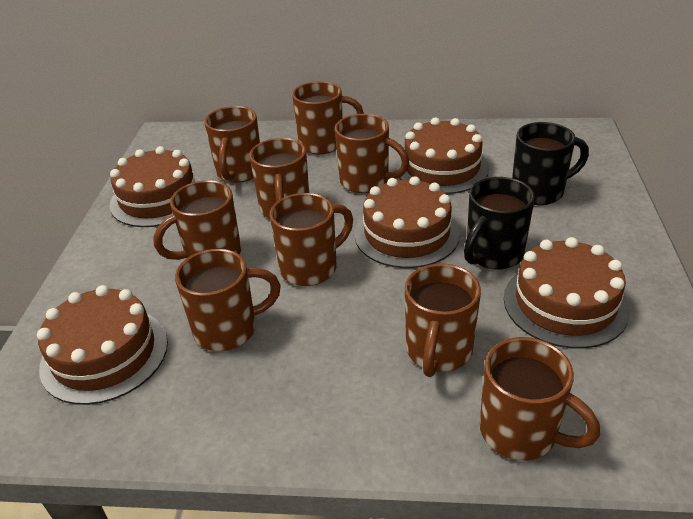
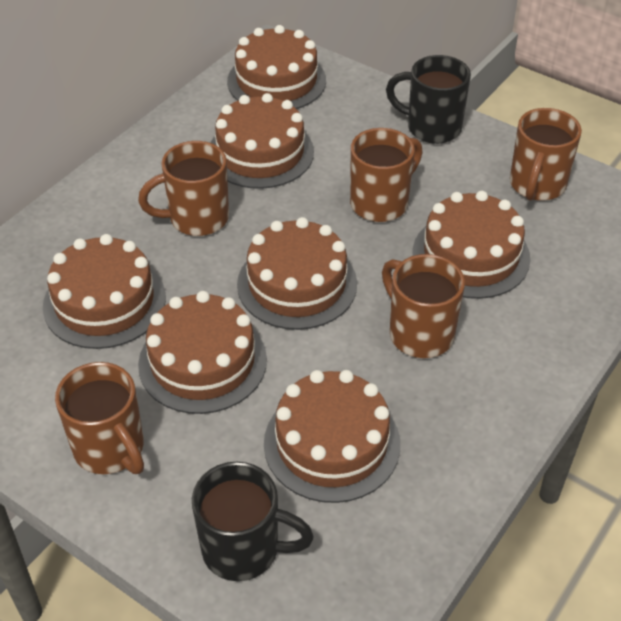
brown cake: [37,285,168,405] [110,146,201,227] [355,176,460,268] [396,117,489,194] [504,237,630,349] = 5 -> [43,234,166,349] [138,291,267,414] [210,93,314,189] [227,25,326,109] [237,217,357,330] [264,370,400,503] [413,191,531,299] = 7
brown mug: [154,180,241,260] [175,249,281,351] [204,106,260,183] [249,138,309,218] [270,193,353,286] [292,81,364,154] [335,114,409,193] [405,263,481,377] [480,337,600,460] = 9 -> [55,362,144,474] [138,141,229,236] [350,128,423,222] [382,254,465,358] [510,108,582,201] = 5

